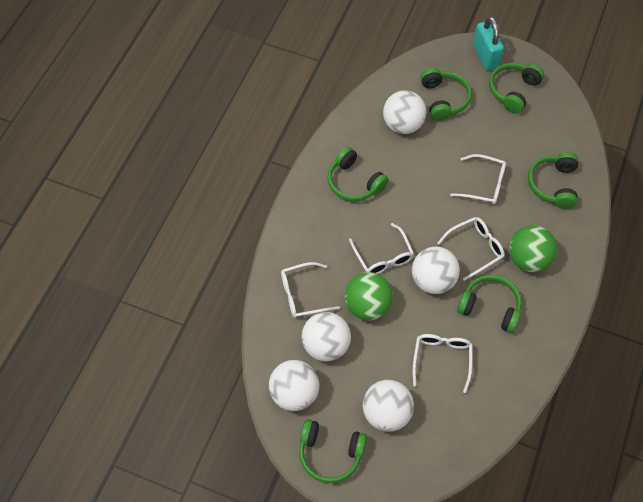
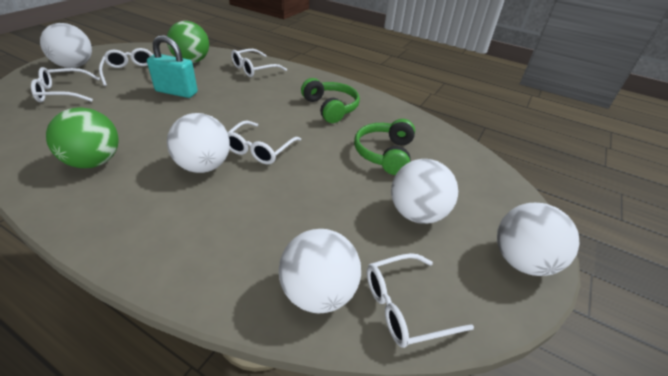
green headphones: [299,419,367,483] [327,147,389,201] [420,68,472,121] [457,275,522,333] [489,63,544,113] [528,152,578,209] = 6 -> [301,78,360,123] [354,119,415,175] = 2

